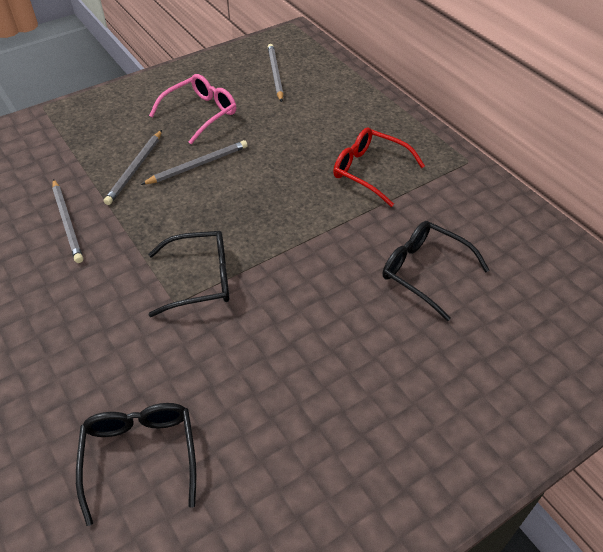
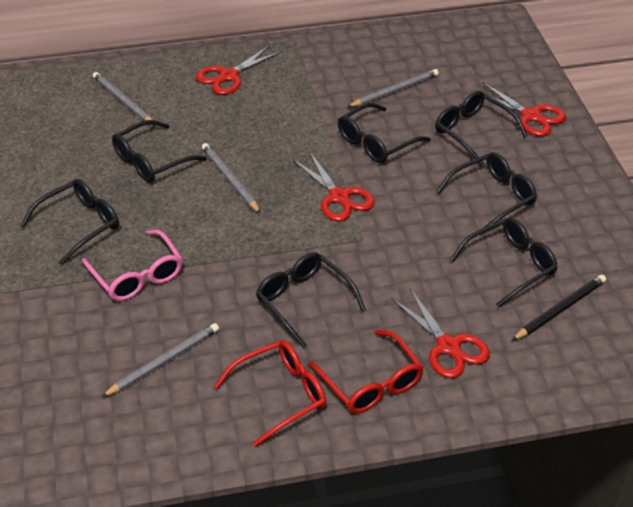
black glasses: [76,403,196,526] [148,231,229,317] [382,221,490,321] = 3 -> [20,179,119,265] [112,120,207,183] [256,252,366,348] [338,103,431,163] [435,91,528,166] [436,152,537,228] [450,217,558,308] = 7
black pencil: none = 0 -> [512,275,606,340] = 1
red glasses: [333,127,425,207] = 1 -> [214,340,326,447] [308,330,424,413] = 2
red scissors: none = 0 -> [196,45,282,95] [293,151,375,221] [391,289,490,378] [471,83,566,136] = 4

